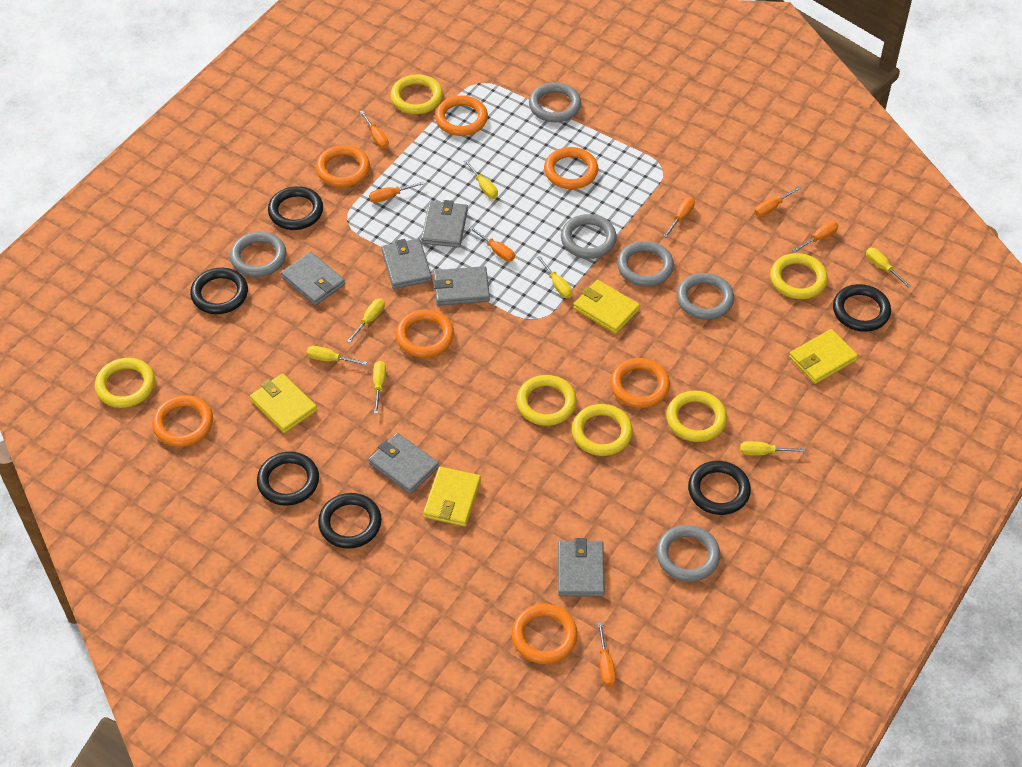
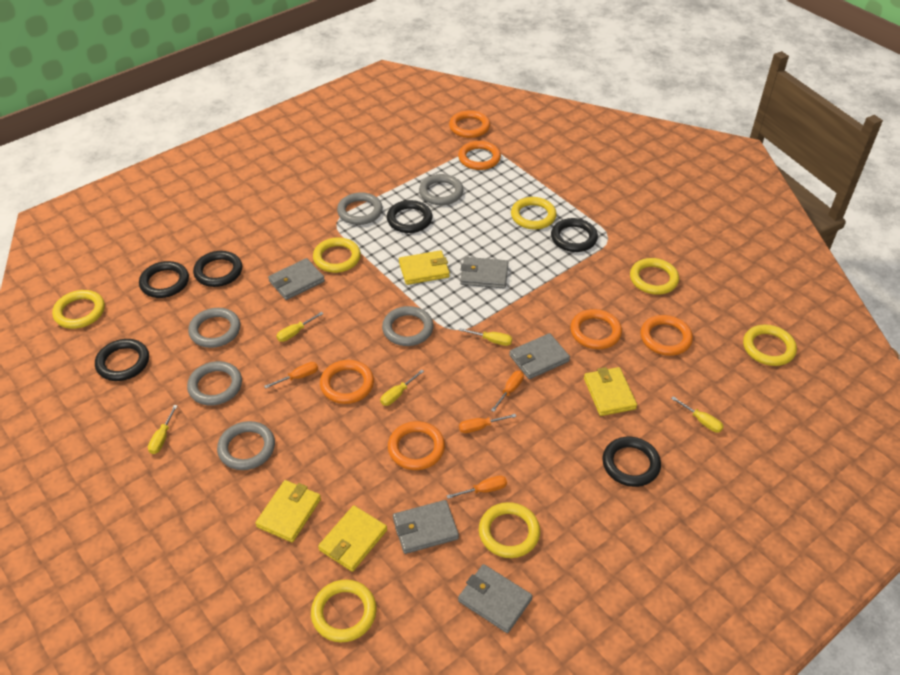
grey wallet: [281,251,345,306] [368,433,439,494] [381,239,432,289] [421,200,468,248] [433,266,490,306] [558,538,605,597] = 6 -> [268,258,325,300] [393,500,459,554] [458,564,532,633] [460,257,508,288] [509,333,570,379] = 5
orange ring: [152,395,213,447] [316,145,370,187] [396,309,454,358] [435,95,488,136] [511,604,578,664] [544,147,598,189] [610,358,670,408] = 7 -> [320,360,374,404] [388,421,445,470] [449,110,490,138] [458,141,501,170] [570,309,622,349] [641,315,693,356] = 6
orange screwdriver: [359,110,389,149] [369,181,425,203] [469,227,515,262] [598,622,616,686] [664,197,695,238] [755,186,801,217] [792,221,839,253] = 7 -> [264,362,318,389] [446,475,507,499] [459,414,516,433] [491,371,524,412] = 4
yellow ring: [95,358,155,408] [390,75,443,114] [516,375,577,426] [572,404,633,456] [666,391,727,442] [770,253,828,299] = 6 -> [52,290,105,329] [311,579,377,642] [313,237,361,273] [479,502,540,558] [511,197,557,230] [630,258,679,295] [743,325,797,366] = 7
yellow screwdriver: [307,346,367,365] [347,299,385,343] [373,361,386,414] [464,160,498,199] [537,256,572,298] [740,441,805,455] [866,248,911,288] = 7 -> [148,405,178,454] [276,312,323,342] [380,369,424,406] [459,328,512,346] [671,396,724,433] = 5

